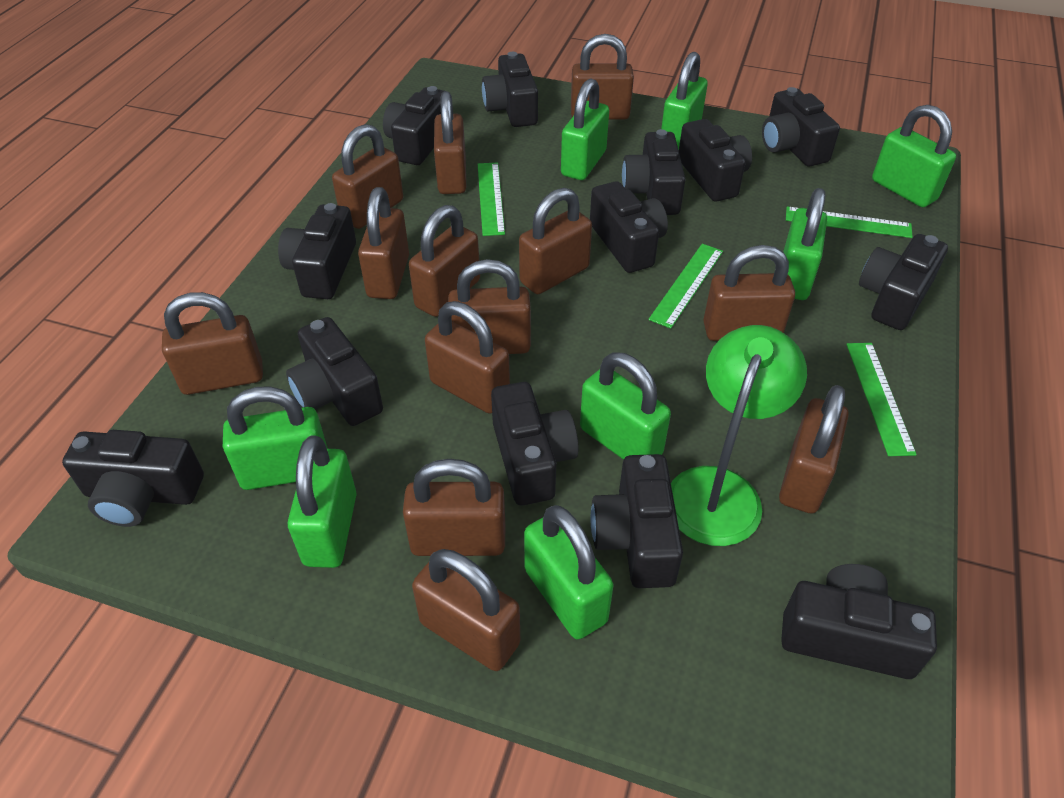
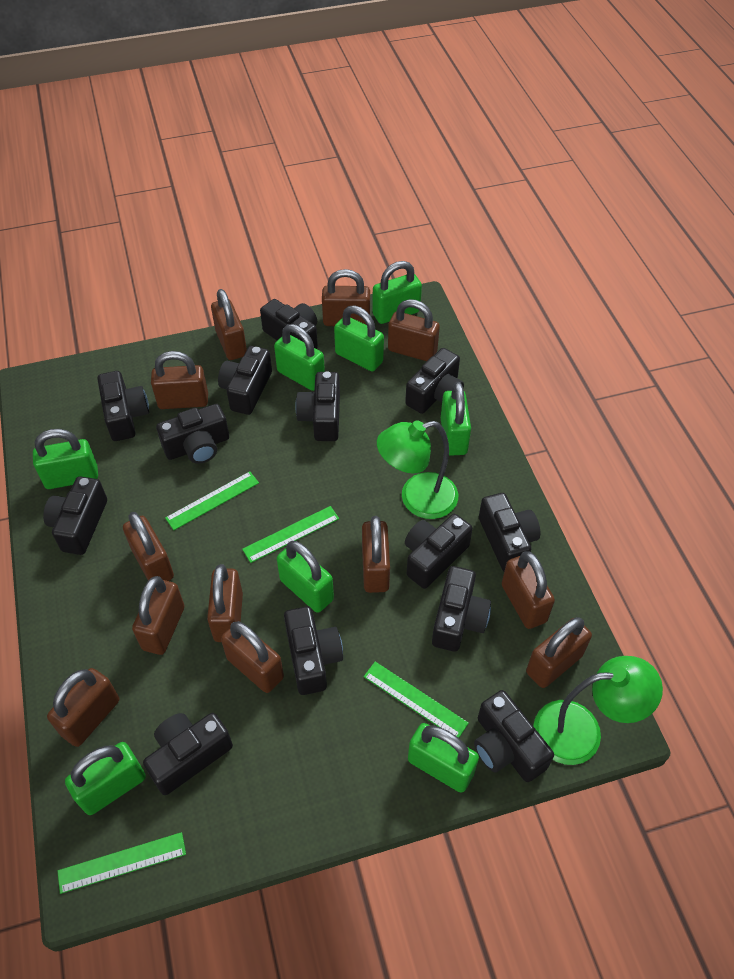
brown padlock: [162,292,263,395] [332,124,403,229] [358,187,409,299] [403,459,505,556] [409,205,480,317] [412,549,520,671] [425,301,510,414] [434,91,466,194] [448,259,531,354] [519,188,592,294] [571,34,634,120] [703,245,795,341] [779,385,849,514] = 13 -> [47,668,119,747] [123,512,174,581] [132,576,185,655] [151,351,208,409] [207,564,243,642] [211,289,247,360] [221,621,284,693] [322,269,370,326] [362,516,390,593] [388,299,440,361] [502,551,555,629] [526,617,592,688] = 12
green lamp: [671,325,807,546] = 1 -> [377,420,458,519] [533,656,663,765] = 2

